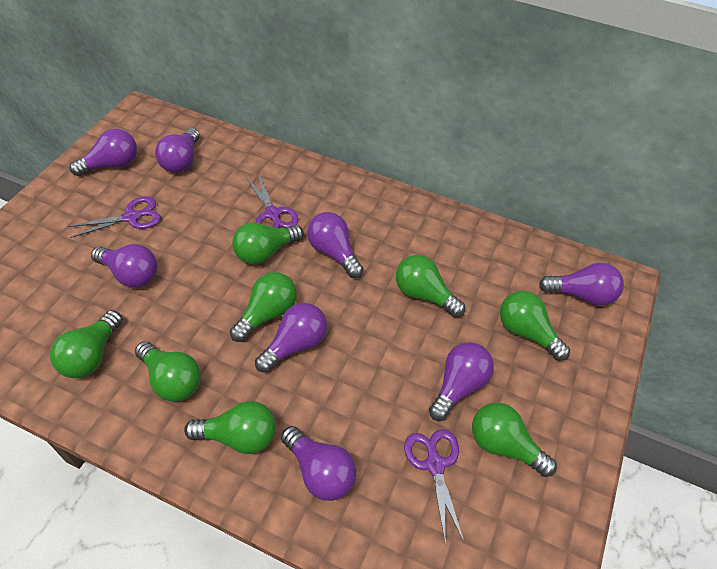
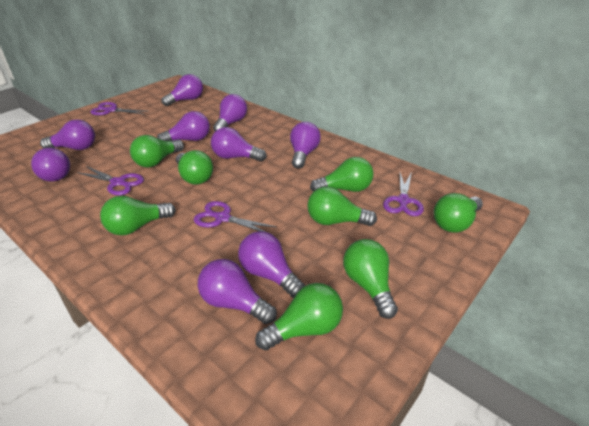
purple light bulb: [70,129,137,176] [91,244,158,288] [155,128,200,173] [255,303,327,373] [281,426,357,501] [307,212,363,278] [429,342,494,421] [539,263,624,306] = 8 -> [31,148,70,182] [40,119,95,150] [157,111,210,141] [161,74,203,106] [198,259,277,324] [211,127,266,162] [213,94,247,131] [238,231,305,298] [290,122,321,169] = 9
purple scissors: [68,197,161,238] [246,175,299,228] [404,429,464,546] = 3 -> [77,166,144,195] [90,102,146,115] [194,201,276,232] [383,172,424,216] = 4

